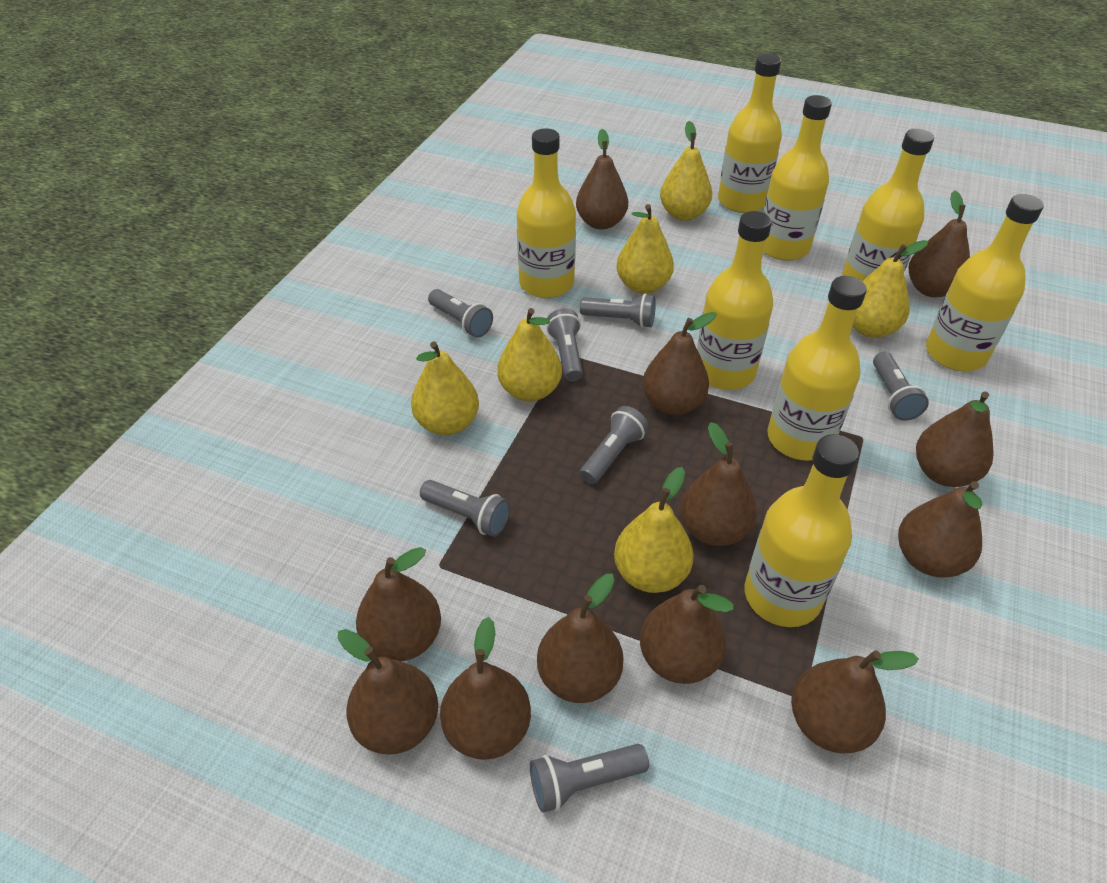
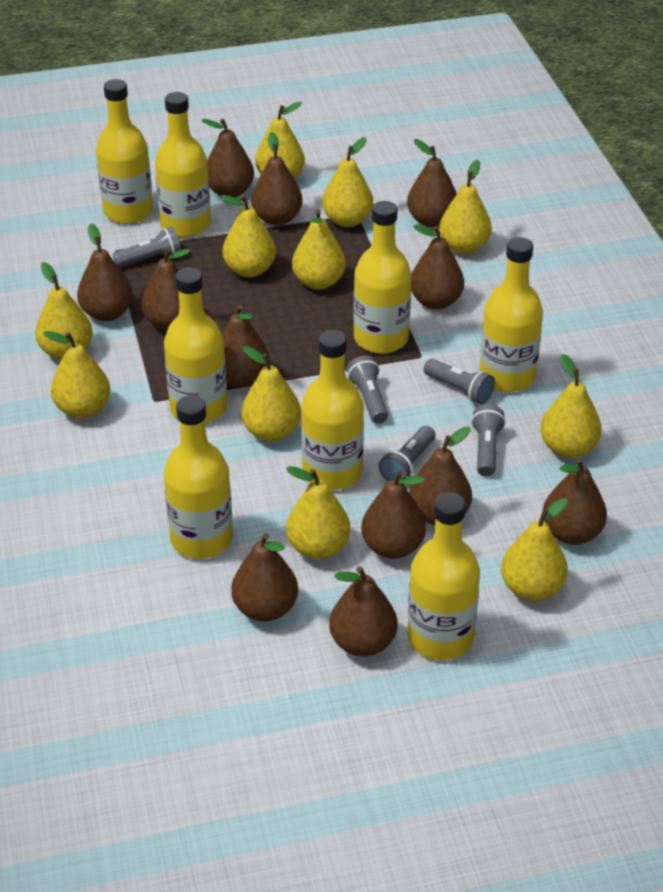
grey flashlight: [420,480,510,537] [428,289,493,338] [530,744,649,813] [546,308,583,382] [580,294,656,328] [580,406,648,484] [873,352,929,421] = 7 -> [113,227,181,267] [347,356,388,424] [379,426,435,482] [423,359,495,404] [471,404,506,476] = 5
yellow pear: [411,341,479,435] [497,308,562,402] [614,467,694,593] [616,204,674,294] [660,121,712,221] [853,240,928,338] = 6 -> [35,262,93,360] [43,331,110,418] [221,195,276,277] [241,346,301,441] [255,102,305,179] [286,466,350,559] [292,209,346,290] [322,137,373,227] [439,160,492,254] [501,498,568,601] [540,354,602,458] = 11

